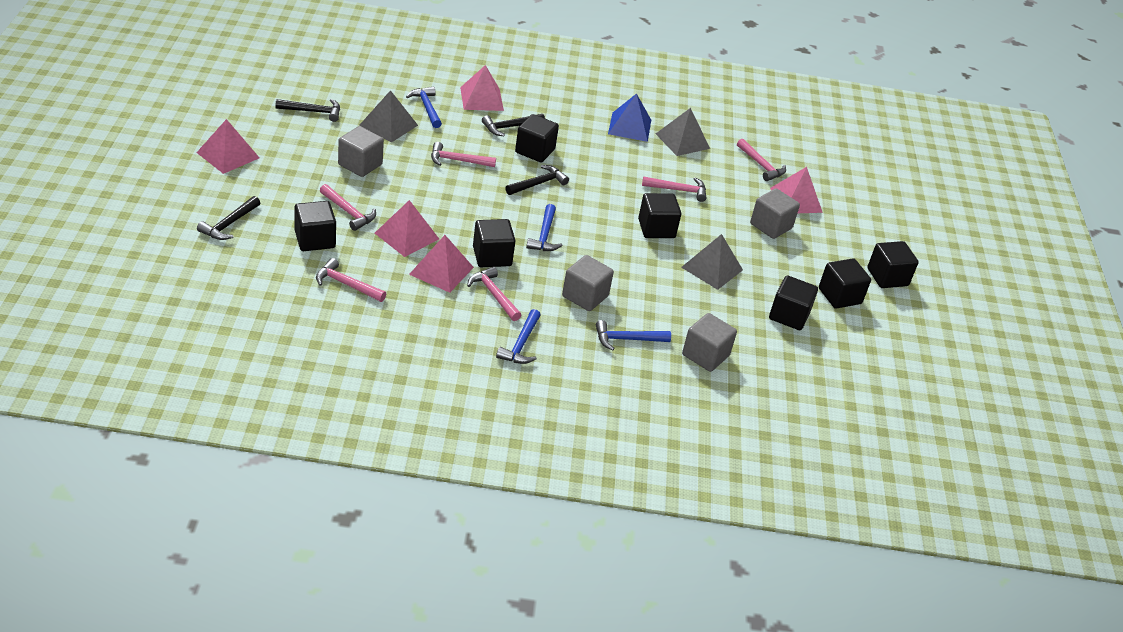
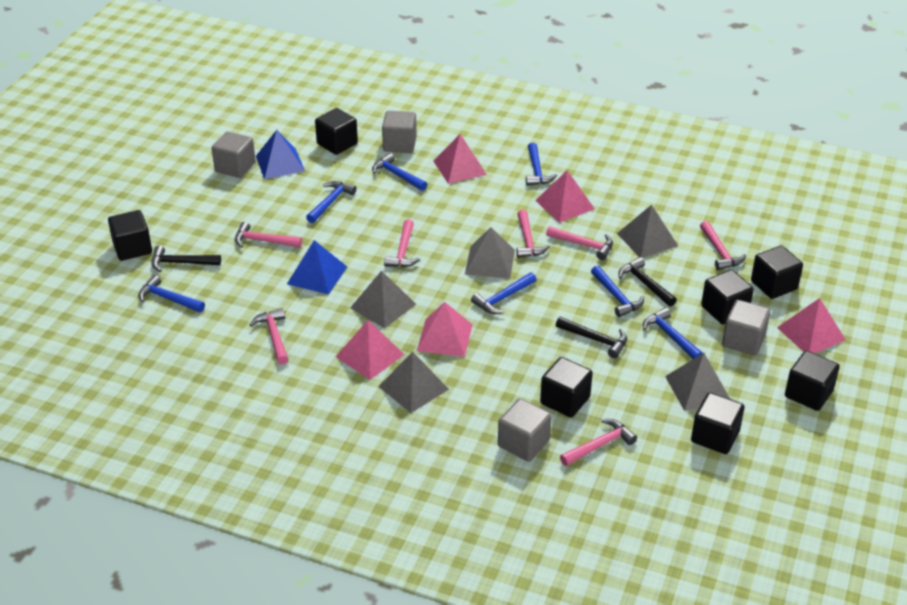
black hammer: [197,196,260,240] [275,99,340,122] [482,114,545,136] [505,165,569,195] = 4 -> [151,245,221,272] [556,317,627,358] [618,257,677,307] = 3
blue hammer: [406,86,442,128] [496,309,541,364] [526,204,563,251] [596,320,671,351] = 4 -> [138,275,205,312] [306,181,357,223] [372,153,427,191] [471,272,536,314] [526,143,557,186] [591,265,644,317] [643,307,703,359] = 7
blue pyramid: [608,93,651,142] = 1 -> [256,130,305,179] [287,240,347,295] = 2
grey pyramid: [359,90,418,143] [656,108,710,156] [681,234,743,290] = 3 -> [350,270,416,328] [378,352,449,413] [465,227,515,279] [617,205,678,258] [665,353,730,411] = 5
pink hammer: [316,258,386,302] [320,184,376,231] [431,142,496,167] [467,266,521,321] [642,176,707,202] [737,139,786,181] = 6 -> [235,222,302,248] [250,308,289,365] [384,219,420,267] [516,210,550,258] [546,226,613,260] [560,419,637,466] [700,221,746,270] = 7

